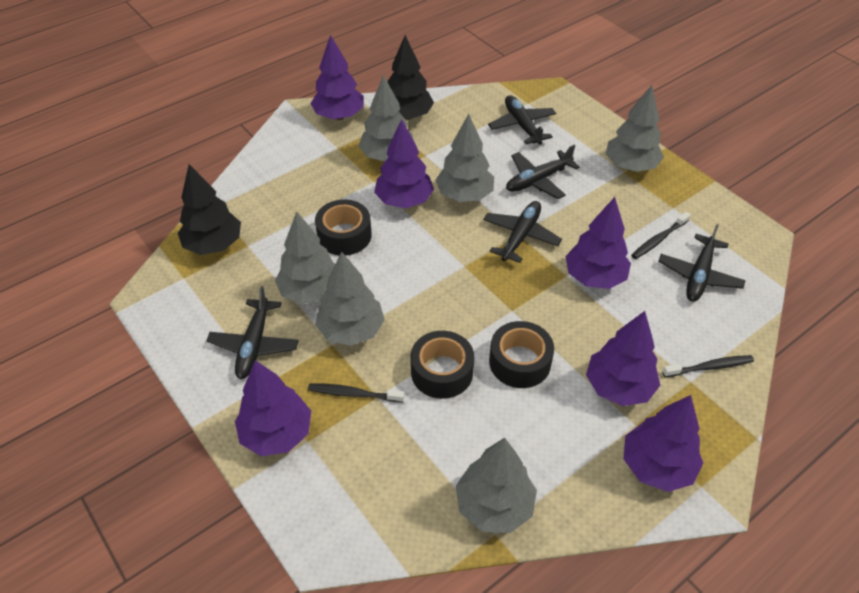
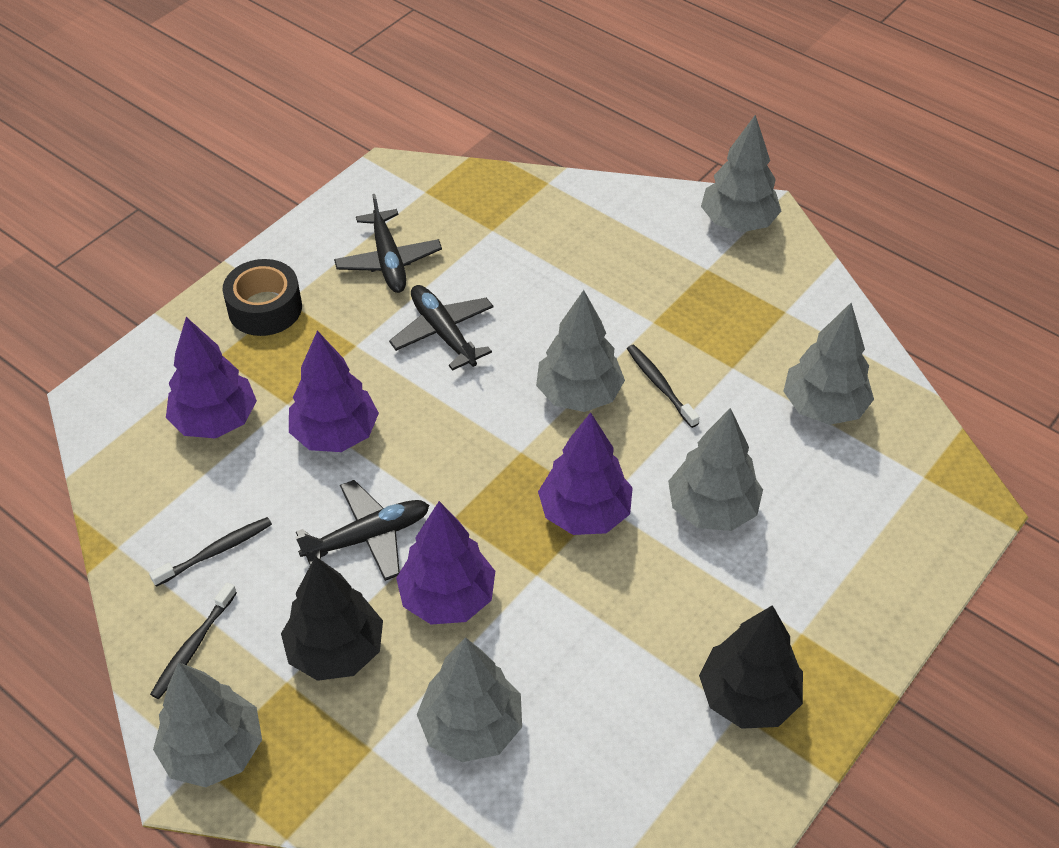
black plane: [206,286,299,379] [483,201,562,263] [488,95,556,144] [506,145,580,199] [658,224,746,301] = 5 -> [295,480,429,581] [334,194,442,293] [389,285,494,371] = 3
black tape: [315,199,372,256] [411,331,474,399] [489,321,554,388] = 3 -> [223,259,302,336] = 1
purple tree: [235,360,311,456] [310,35,364,120] [374,119,434,208] [565,197,631,289] [586,311,660,406] [623,395,703,492] = 6 -> [166,317,257,439] [289,331,379,452] [396,501,495,624] [538,412,633,535] = 4

